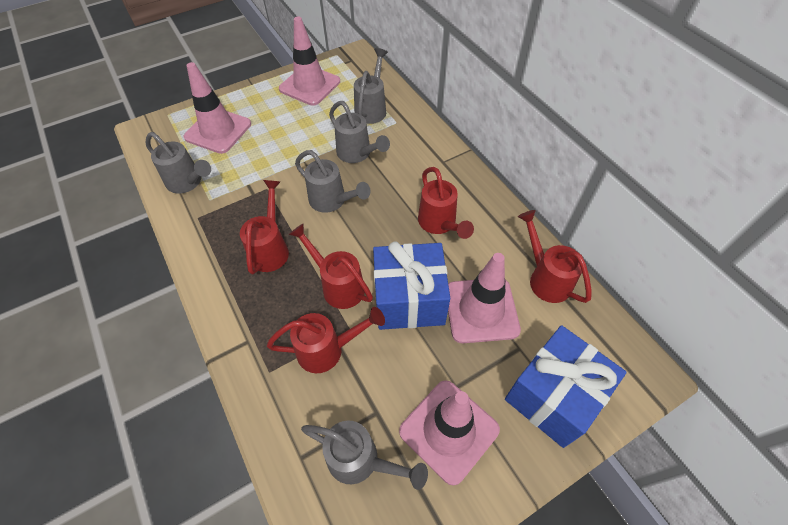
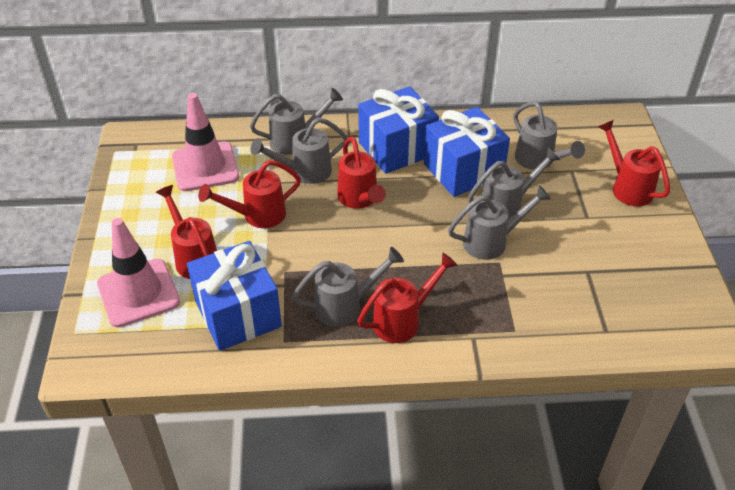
blue gift: [373,241,450,330] [505,325,627,448] = 2 -> [187,241,282,351] [358,86,439,174] [424,107,510,197] = 3
grey watering can: [146,132,211,194] [295,150,371,213] [301,421,428,490] [329,101,390,163] [354,48,388,124] = 5 -> [250,88,343,155] [250,117,347,184] [292,247,404,327] [448,185,551,260] [468,147,561,219] [513,101,585,170] = 6
pink traffic cone: [184,62,251,154] [279,17,340,106] [399,380,500,486] [448,253,521,343] = 4 -> [97,218,180,328] [172,93,239,191] = 2

